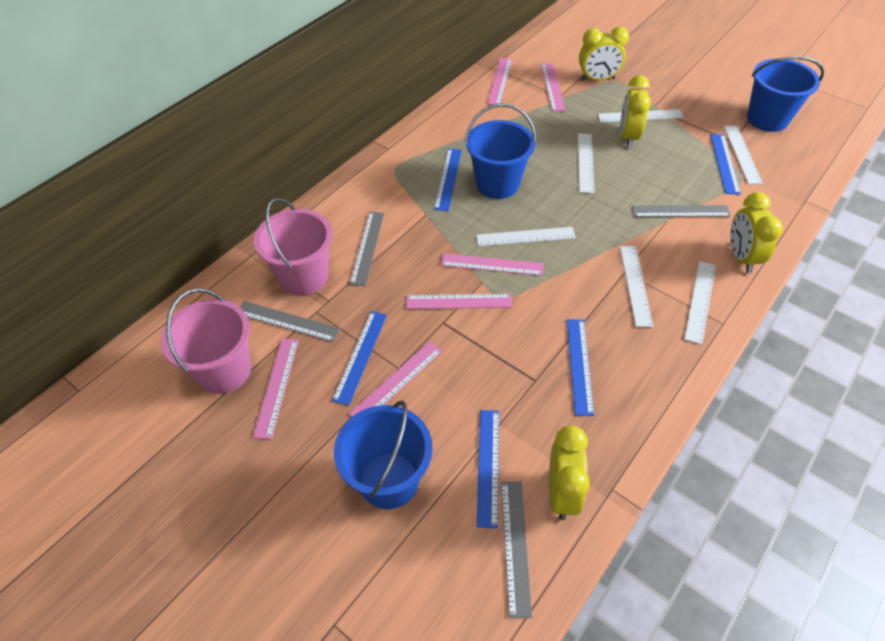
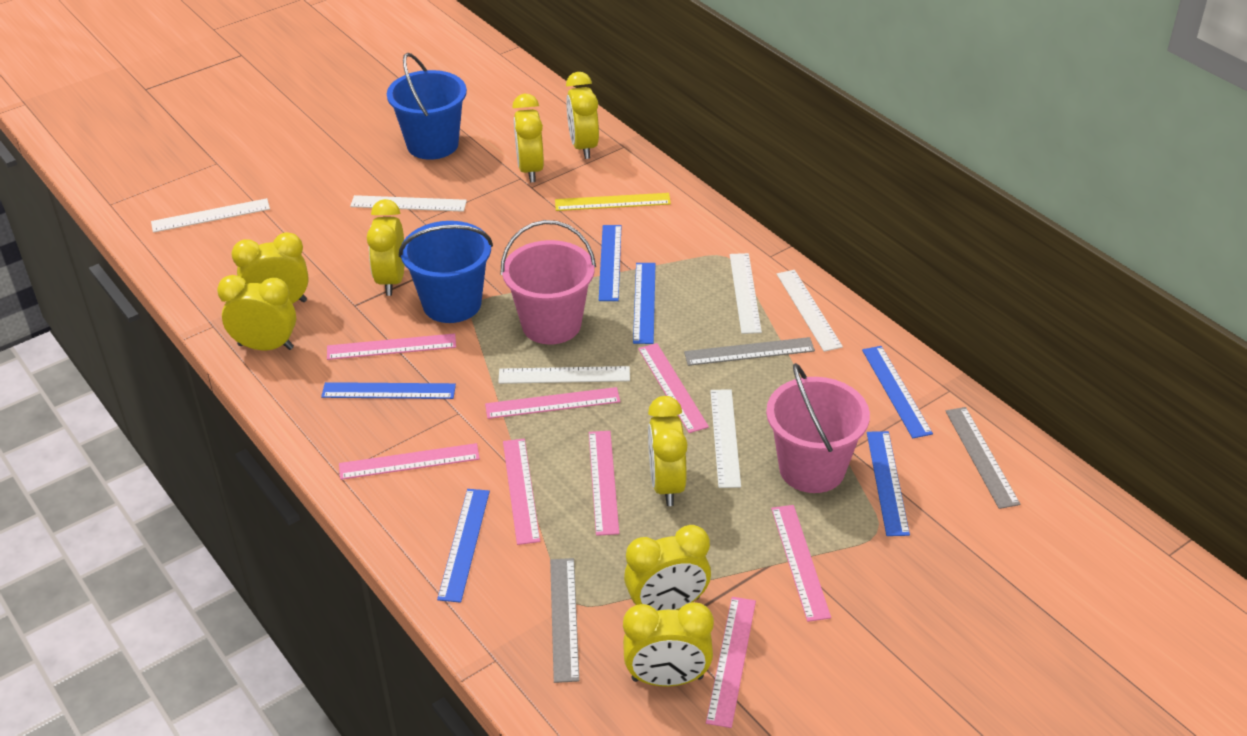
blue bucket: [334,400,433,509] [465,103,536,199] [747,56,824,132] = 3 -> [387,53,467,160] [399,221,493,323] = 2
blue ruler: [332,311,387,406] [434,149,462,211] [477,410,499,529] [567,319,594,416] [710,134,741,195] = 5 -> [321,382,456,399] [437,489,490,603] [599,225,622,301] [633,263,656,344] [862,346,933,438] [867,431,910,536] = 6
grey ruler: [240,301,340,342] [350,212,384,286] [501,482,532,618] [632,205,731,217] = 4 -> [550,558,579,683] [684,337,815,366] [945,407,1020,509] = 3
pink ruler: [253,338,299,439] [349,341,442,417] [406,294,512,309] [441,253,544,276] [487,58,512,105] [541,63,565,112] = 6 -> [327,333,456,360] [339,443,480,480] [485,387,620,419] [503,439,540,545] [589,431,619,536] [638,343,709,433] [706,597,756,728] [771,505,831,622] = 8
yellow clock: [549,425,590,520] [579,27,629,81] [620,75,651,148] [730,192,783,273] = 4 -> [217,275,296,350] [231,232,309,304] [367,199,405,296] [512,93,544,183] [566,72,599,159] [623,602,714,687] [624,525,711,611] [648,396,688,506] = 8
yellow ruler: none = 0 -> [555,193,671,211] = 1

